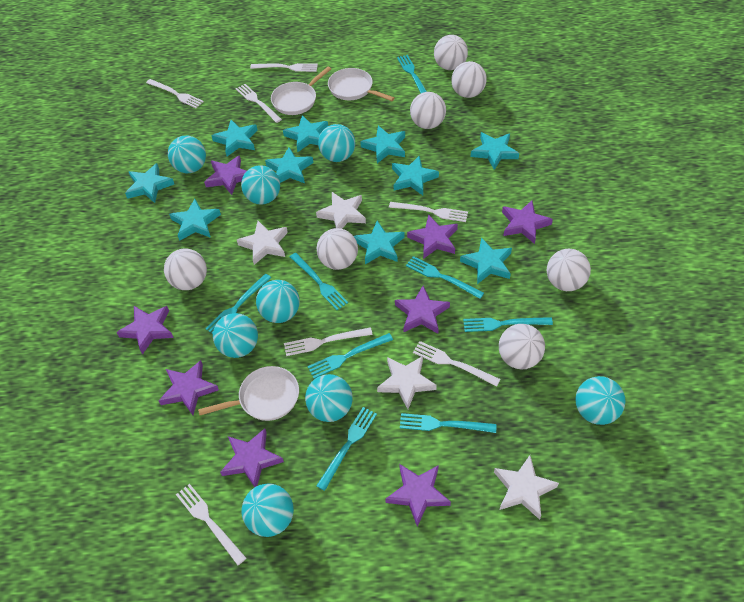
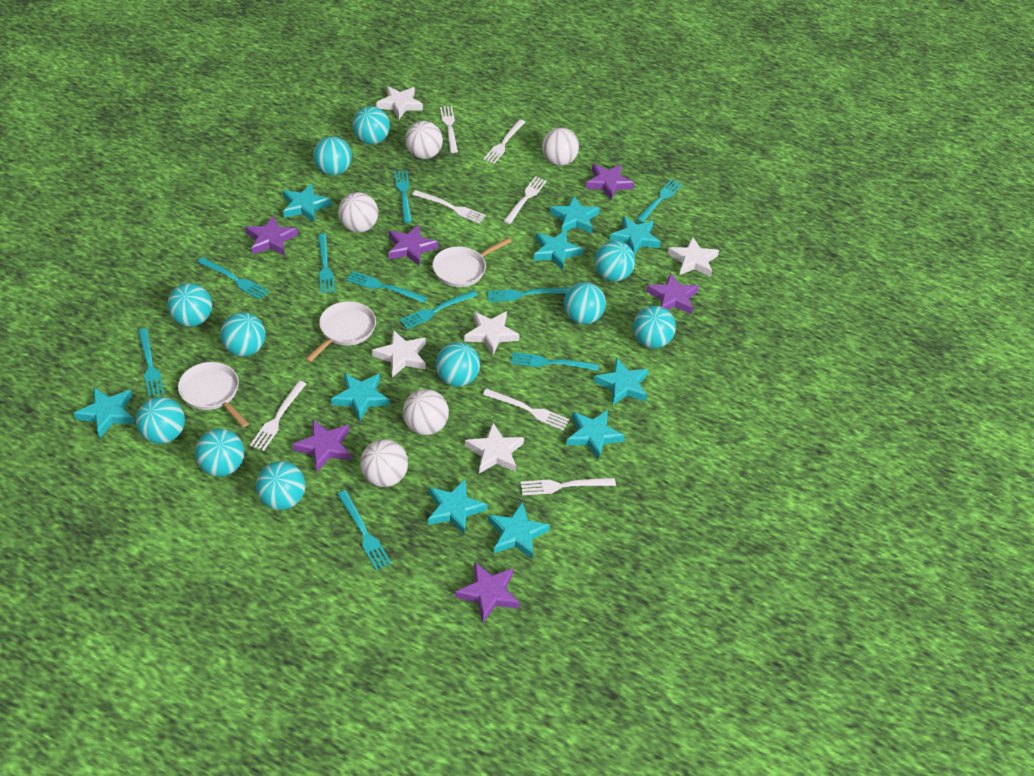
purple star: [116,306,174,355] [158,360,219,415] [204,155,246,195] [220,428,284,487] [385,464,451,527] [395,286,450,334] [407,215,458,259] [502,201,553,244] = 8 -> [245,216,298,255] [292,420,352,473] [388,225,438,266] [455,562,520,623] [585,164,634,200] [646,273,699,314] = 6
turquoise ball: [168,136,206,173] [213,313,258,358] [241,165,280,205] [242,483,294,537] [256,280,300,323] [305,374,353,422] [318,124,355,162] [576,376,625,425] = 8 -> [136,397,185,444] [167,283,212,327] [195,429,244,477] [220,312,266,357] [256,461,305,510] [313,136,352,175] [353,106,390,144] [436,342,480,387] [564,282,606,324] [594,241,635,281] [633,306,676,348] = 11
turquoise fork: [205,274,271,334] [290,253,348,310] [307,333,393,378] [316,407,377,491] [397,55,427,93] [400,413,496,433] [406,256,484,299] [463,317,553,332] = 8 -> [138,328,164,397] [197,257,269,300] [318,234,335,293] [337,490,391,570] [346,271,427,303] [394,171,412,223] [400,290,478,329] [487,287,570,302] [511,352,599,371] [636,179,682,223] = 10
white ball: [164,248,207,290] [316,228,358,270] [410,92,446,129] [434,35,468,70] [451,61,487,98] [499,324,545,370] [547,249,591,291] = 7 -> [338,192,378,232] [360,439,408,487] [403,389,449,435] [405,121,443,159] [542,128,579,166] = 5
white star: [237,221,288,265] [316,192,366,229] [377,356,437,409] [494,455,559,520] = 4 -> [372,330,426,377] [376,86,423,119] [464,311,520,355] [465,423,524,473] [667,237,719,277] = 5

